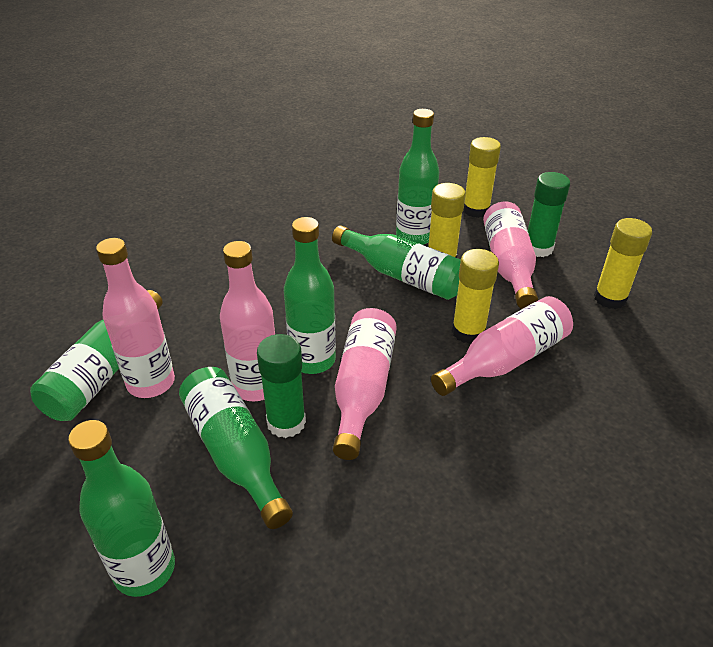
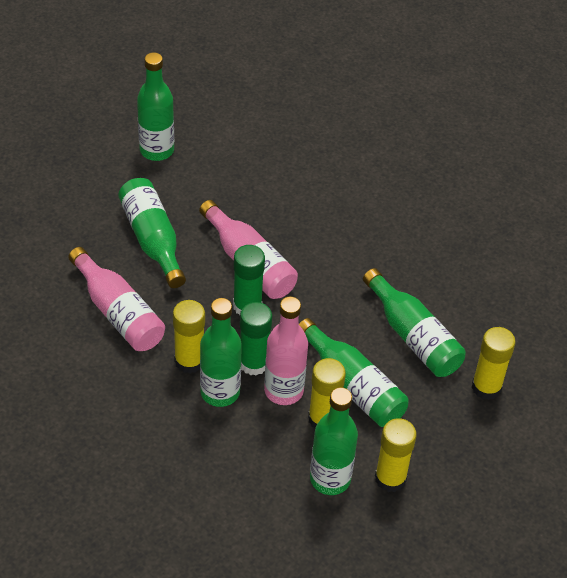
pink bottle: [96,238,175,398] [220,241,275,401] [333,308,397,460] [431,296,573,396] [483,202,538,309] = 5 -> [68,247,165,351] [199,200,298,299] [264,296,308,405] = 3

